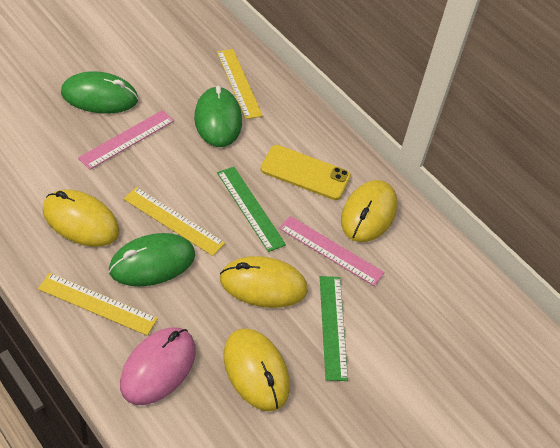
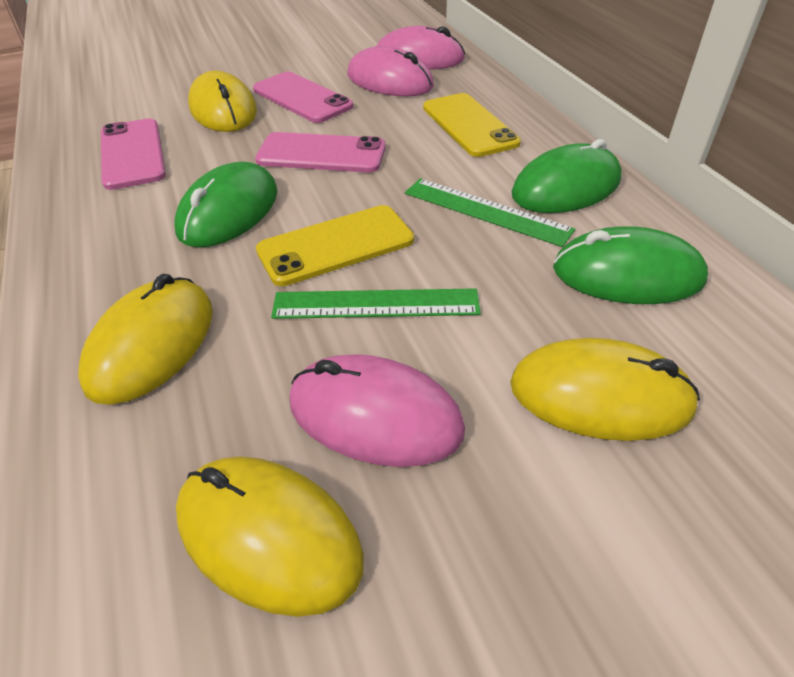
pink mouse: [120,327,196,405] = 1 -> [289,354,465,467] [347,46,434,96] [377,26,465,70] = 3
pink phone: none = 0 -> [101,118,166,190] [253,72,353,123] [255,132,386,173] = 3
pink ruler: [78,110,174,170] [279,216,385,286] = 2 -> none = 0
yellow phone: [260,145,351,200] = 1 -> [256,205,414,286] [423,93,521,157] = 2
yellow ruler: [38,273,158,336] [124,187,225,256] [217,49,263,119] = 3 -> none = 0

